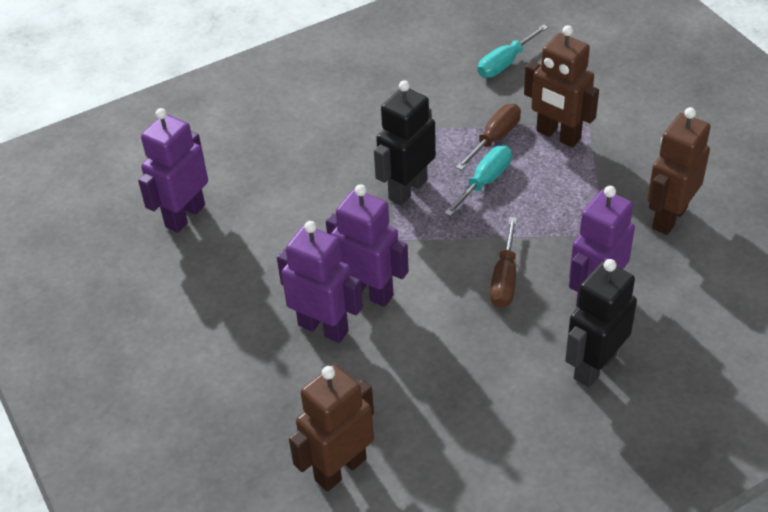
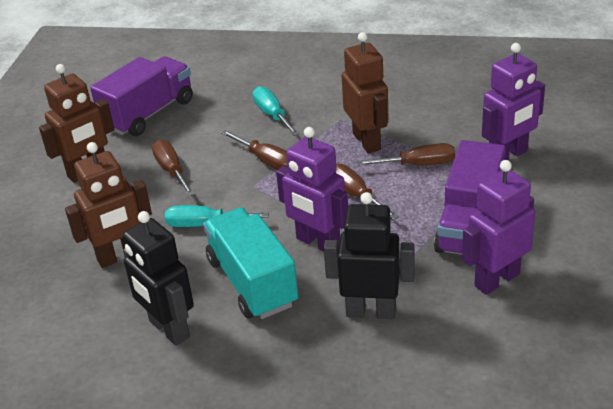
brown screwdriver: [456,104,521,170] [490,217,517,308] = 2 -> [152,139,195,196] [221,130,288,170] [335,164,399,220] [356,143,455,166] = 4
purple robot: [138,108,208,233] [277,221,363,343] [326,184,409,307] [569,186,635,307] = 4 -> [276,127,348,252] [462,160,535,295] [482,43,545,161] = 3
purple truck: none = 0 -> [90,56,193,136] [434,140,506,255] = 2
turquoise truck: none = 0 -> [203,207,298,319] = 1

